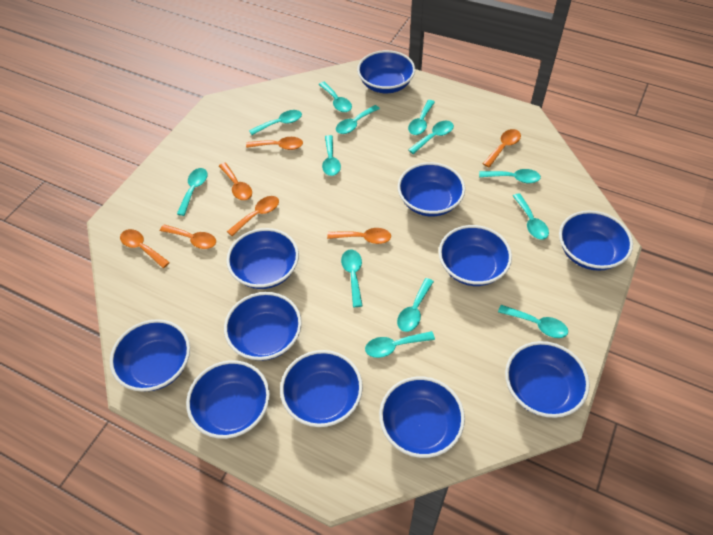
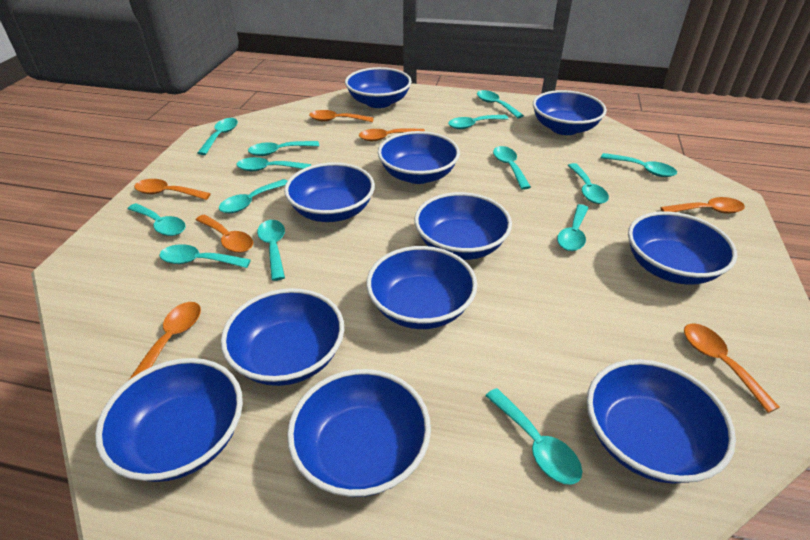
turquoise spoon: [177,168,207,216] [249,110,302,135] [318,82,352,112] [322,135,341,176] [336,105,380,134] [341,249,363,307] [365,331,435,358] [397,278,434,332] [408,100,435,135] [408,121,454,154] [479,169,541,183] [498,305,568,338] [513,193,549,240] = 13 -> [128,203,186,236] [159,244,251,268] [198,118,238,155] [219,179,287,213] [237,157,311,171] [248,141,319,156] [257,220,285,281] [448,115,509,129] [477,90,524,118] [485,388,582,485] [493,146,531,190] [557,204,589,251] [568,163,609,204] [601,153,677,177] = 14

